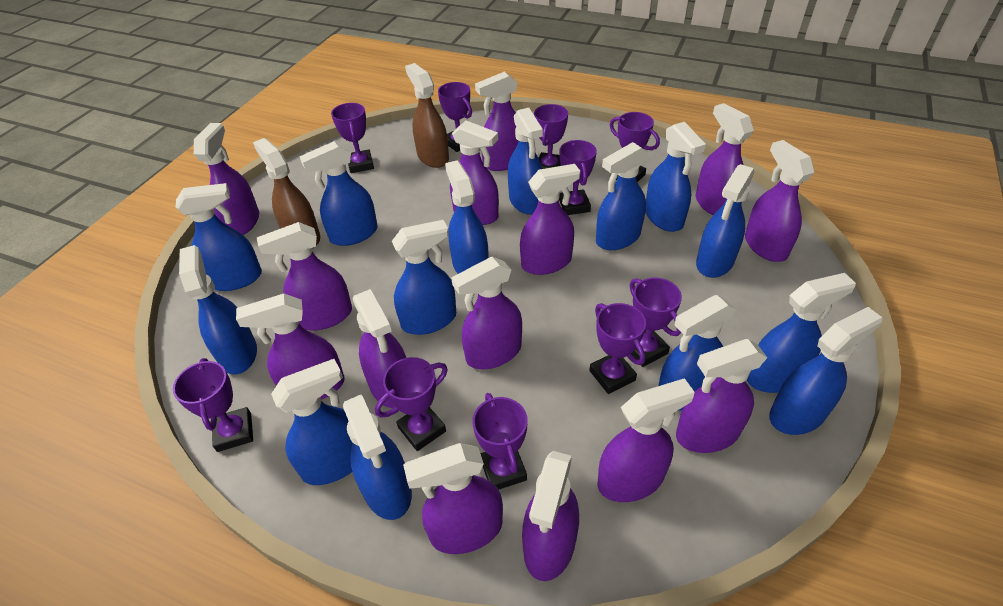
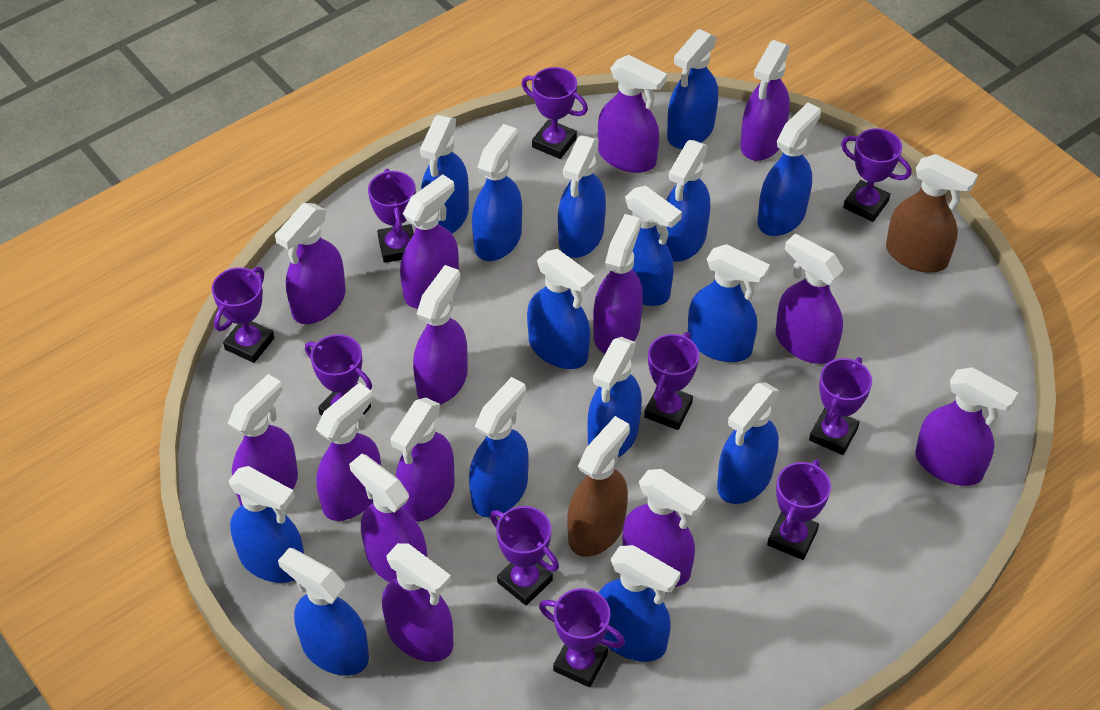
blue spray bottle: [176,183,262,291] [179,245,257,375] [271,359,353,485] [299,141,378,246] [343,395,412,520] [392,220,456,335] [445,160,489,274] [508,108,543,215] [596,142,648,250] [646,122,706,232] [658,295,736,411] [696,164,754,278] [747,273,856,393] [769,307,882,435] = 14 -> [229,466,304,583] [278,548,369,676] [420,115,469,233] [469,377,529,517] [472,124,522,261] [527,249,595,369] [558,136,606,258] [587,337,642,457] [598,545,681,662] [625,186,682,306] [666,140,710,262] [667,29,718,149] [688,244,770,362] [717,382,779,504] [758,102,821,236] = 15

